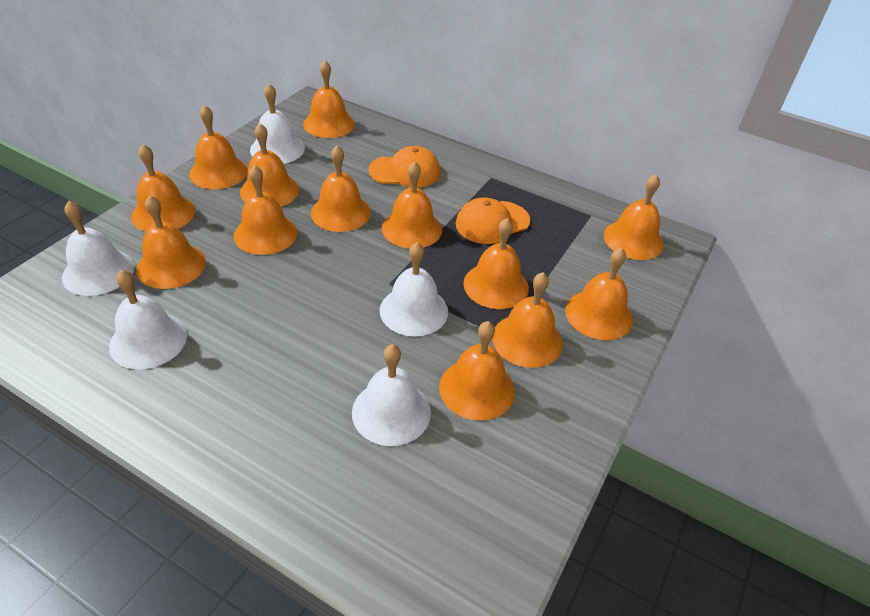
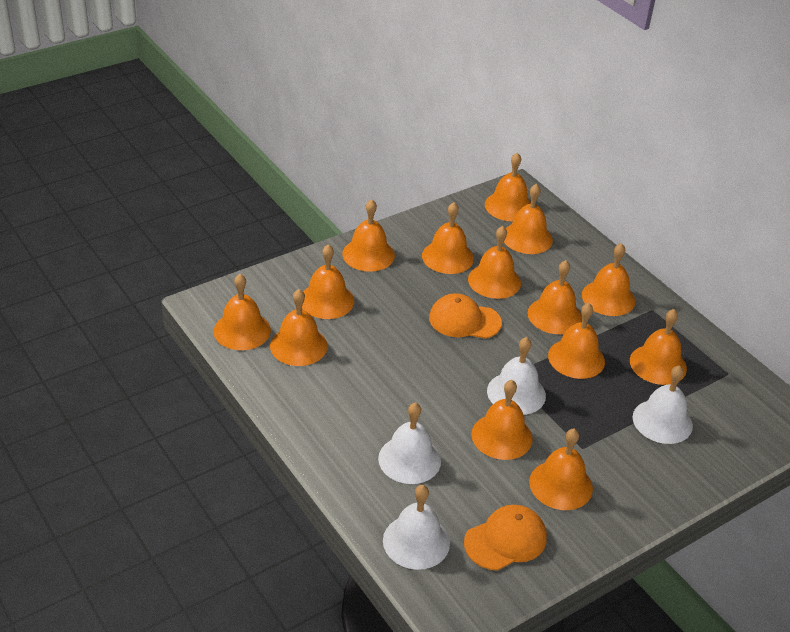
orange bell: [131,144,195,232] [136,195,206,289] [189,105,248,189] [234,165,297,255] [240,123,299,207] [303,61,355,138] [311,145,371,232] [382,161,442,249] [439,321,515,421] [463,218,529,309] [492,272,563,368] [565,247,633,340] [603,174,664,260] = 13 -> [213,274,271,350] [270,289,328,366] [302,244,354,319] [342,199,395,272] [422,202,474,274] [468,226,521,299] [471,380,533,460] [485,153,531,221] [504,184,553,254] [528,260,582,334] [529,429,593,510] [548,303,605,379] [582,243,635,316] [630,309,687,385] = 14
white bell: [62,201,134,296] [109,269,187,369] [250,84,305,164] [352,344,431,446] [380,242,448,337] = 5 -> [378,402,441,484] [383,485,450,570] [487,337,546,415] [633,365,693,444] = 4

